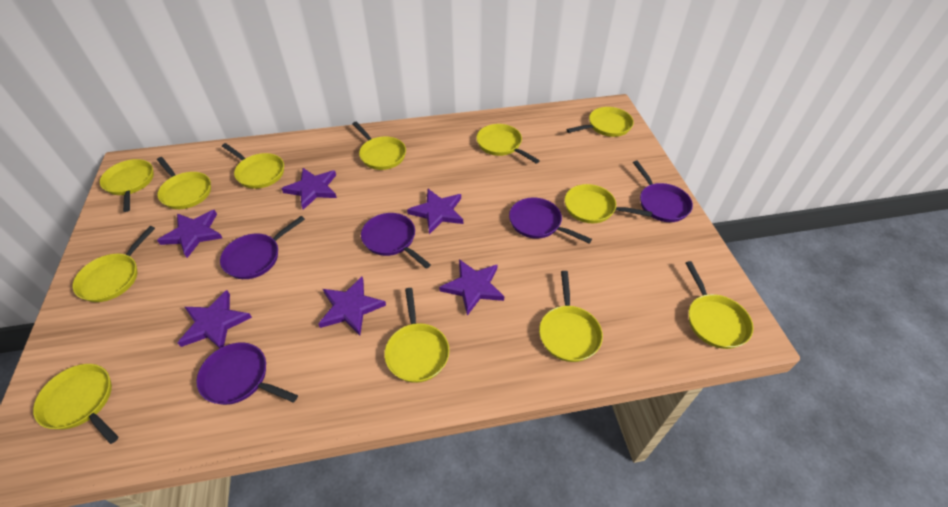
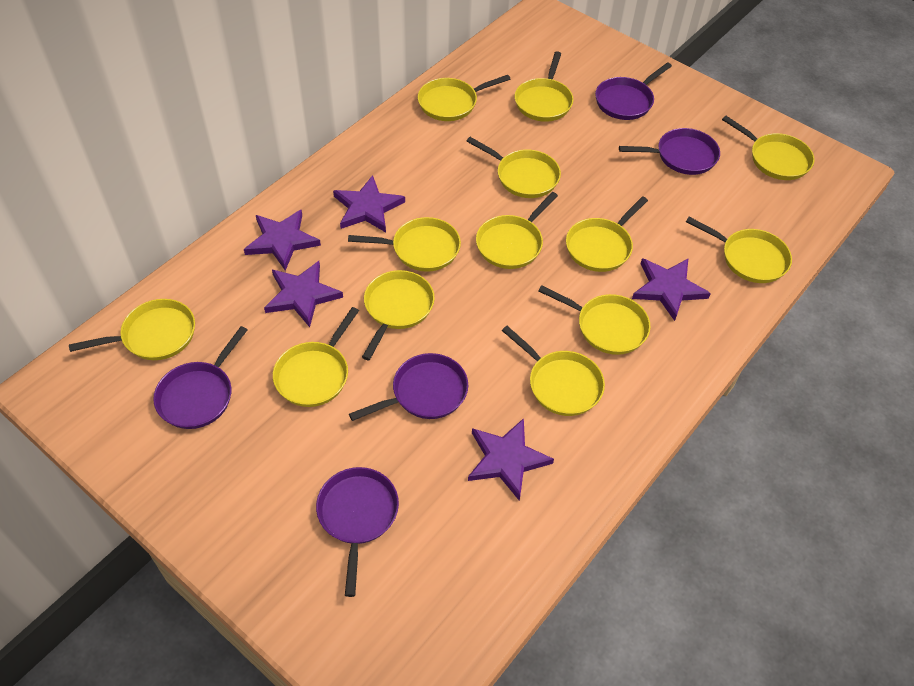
purple star: [157,210,222,258] [178,290,252,348] [281,168,337,210] [318,277,386,336] [407,189,463,234] [439,259,504,316] = 6 -> [244,210,321,271] [264,261,343,327] [333,175,405,232] [468,418,554,501] [632,258,711,321] = 5
yellow pan: [33,364,118,444] [72,226,155,302] [100,159,154,212] [157,157,211,209] [222,143,284,189] [353,122,406,170] [384,288,449,383] [476,124,540,163] [539,271,603,362] [565,184,652,223] [566,107,634,137] [686,261,753,349] = 12 -> [69,299,195,360] [273,307,359,407] [348,217,461,272] [362,270,435,360] [418,75,510,121] [467,137,561,198] [476,192,558,269] [502,326,605,416] [514,51,573,122] [538,285,650,355] [566,196,648,272] [686,217,792,283] [722,116,815,180] = 13

